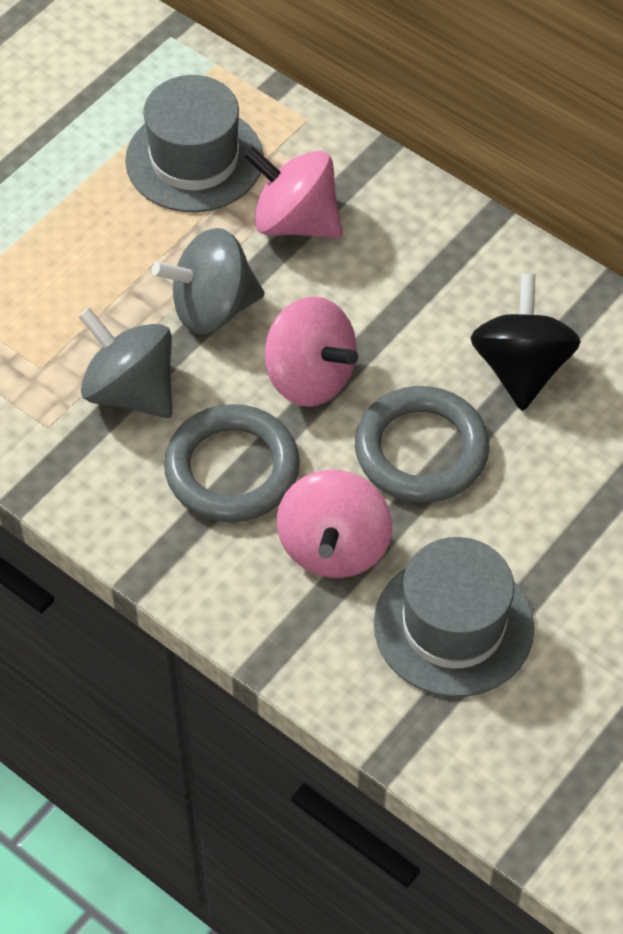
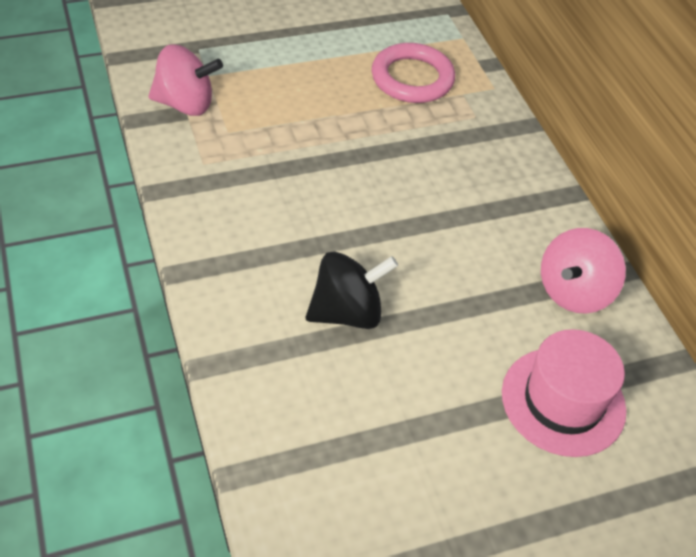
grey hat: [125,75,264,212] [374,537,534,697] = 2 -> none = 0
grey ring: [164,404,300,523] [355,386,490,503] = 2 -> none = 0
grey spinning top: [78,307,172,418] [152,228,264,334] = 2 -> none = 0
pink hat: none = 0 -> [502,329,626,457] = 1
pink ring: none = 0 -> [372,43,455,103] = 1
pink spinning top: [243,146,343,238] [265,296,358,407] [277,470,392,578] = 3 -> [148,44,223,116] [541,228,626,314] = 2

